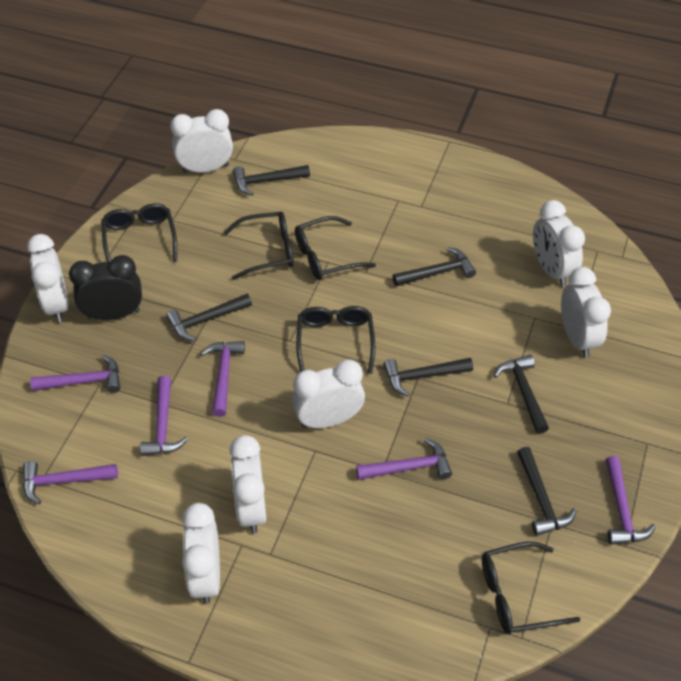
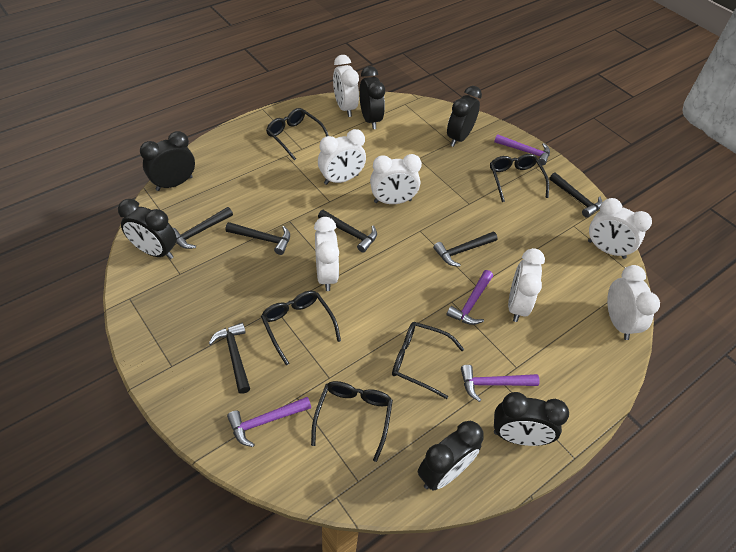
black clock: [69,255,142,320] = 1 -> [118,199,177,259] [140,131,195,191] [359,66,385,129] [418,421,483,491] [447,86,482,147] [494,392,569,446] = 6
purple hammer: [23,461,118,505] [30,355,120,393] [140,376,188,456] [200,341,245,417] [356,438,452,480] [605,456,656,545] = 6 -> [227,397,311,447] [446,270,493,325] [461,365,540,402] [494,134,550,166] = 4

